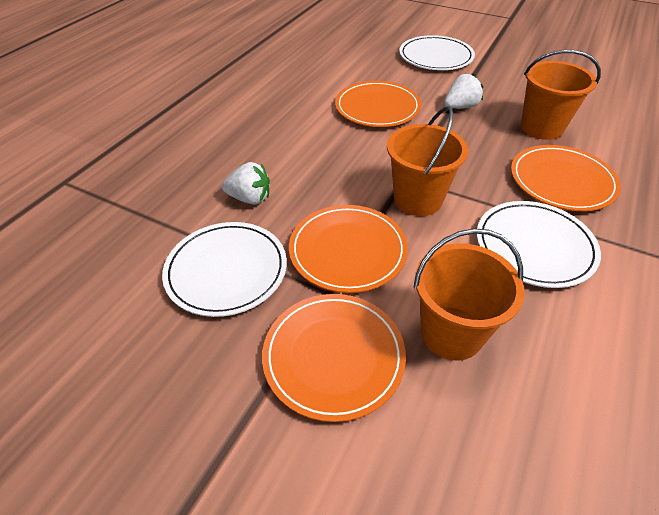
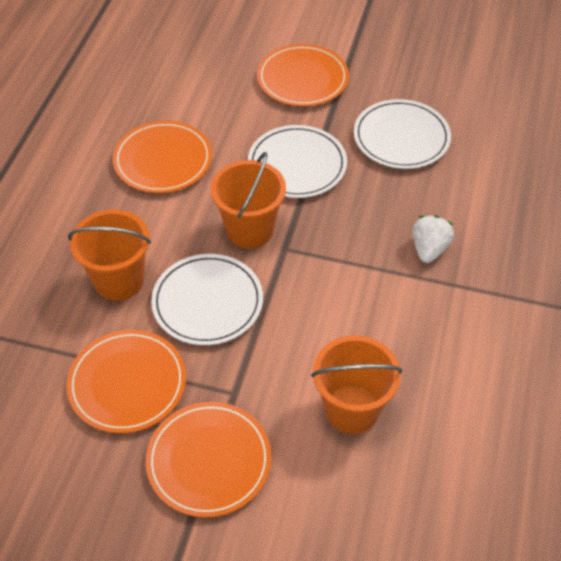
white strawberry: [222,162,270,205] [444,73,483,109] = 2 -> [412,215,454,263] = 1

